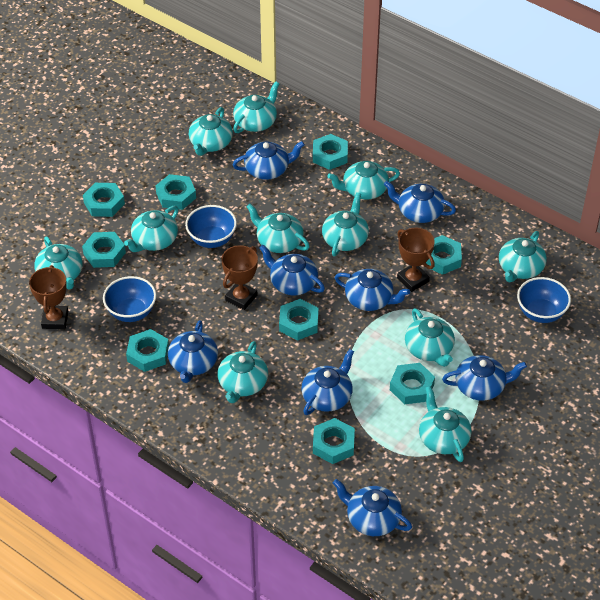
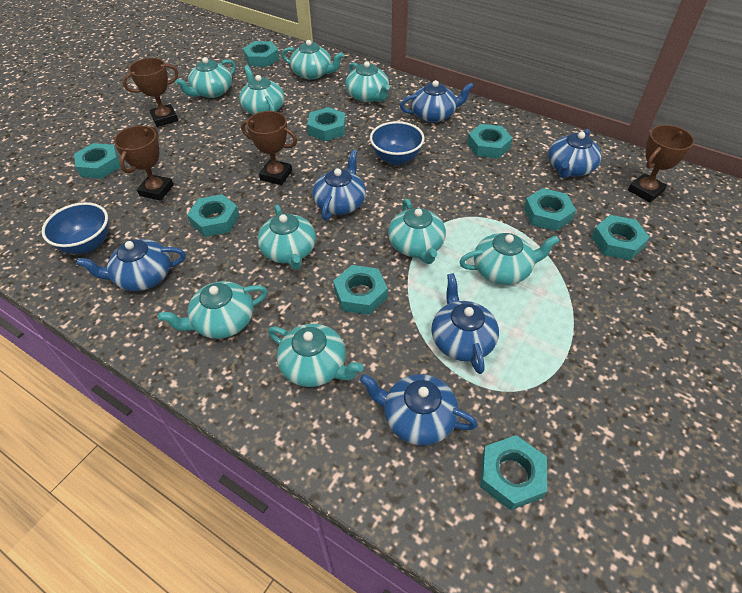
blue bowl: [103,276,156,322] [185,205,237,248] [517,277,571,323] = 3 -> [42,202,109,254] [370,121,425,165] = 2
blue teapot: [168,320,218,383] [233,141,305,180] [259,245,325,296] [301,349,354,415] [333,479,412,536] [335,269,410,311] [384,181,456,223] [442,355,527,401] = 8 -> [77,239,186,291] [312,150,366,220] [360,374,478,446] [400,80,474,123] [431,273,499,374] [548,129,601,178] = 6
brown trophy: [29,265,68,329] [221,245,258,310] [397,228,435,292] = 3 -> [114,126,174,201] [122,58,178,127] [241,111,297,185] [628,125,694,202] = 4
turquoise teapot: [34,237,83,290] [124,206,179,252] [189,107,233,156] [218,341,268,404] [233,82,279,133] [246,204,310,253] [322,192,369,256] [327,161,400,200] [405,308,455,367] [419,386,472,462] [499,231,547,283] = 11 -> [158,281,268,339] [175,57,236,98] [239,65,284,115] [258,205,316,270] [268,324,363,387] [282,40,344,80] [345,61,390,102] [388,199,446,264] [459,233,559,285] = 9

